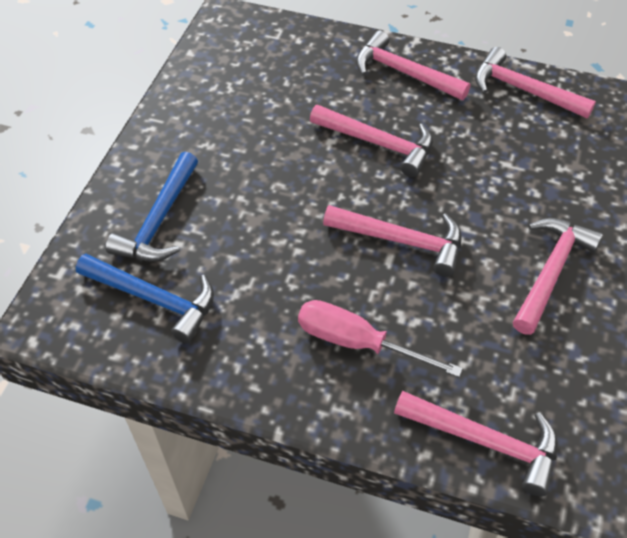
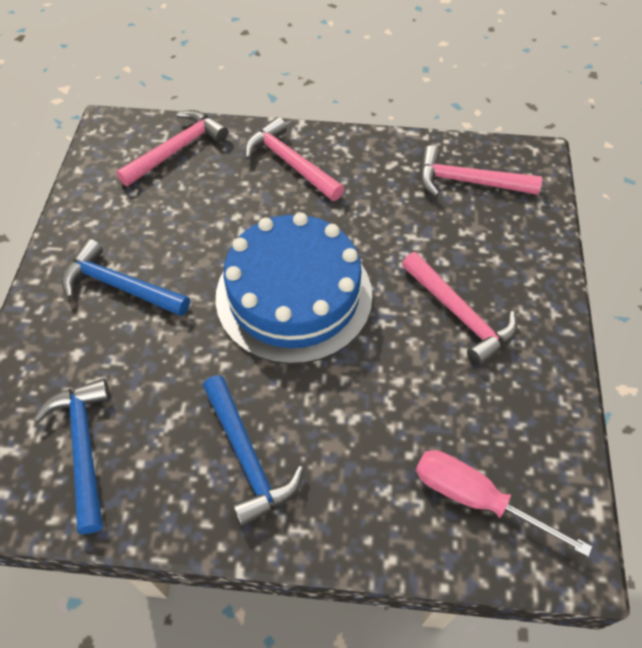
blue cake: none = 0 -> [216,212,372,364] = 1
blue hammer: [76,254,214,343] [106,152,198,262] = 2 -> [34,379,110,534] [62,239,190,316] [203,375,304,527] = 3
pink hammer: [310,105,433,177] [323,205,461,277] [356,30,471,100] [394,391,557,496] [475,47,596,118] [513,218,603,335] = 6 -> [116,110,228,186] [244,117,344,201] [402,252,517,367] [419,145,542,197] = 4

